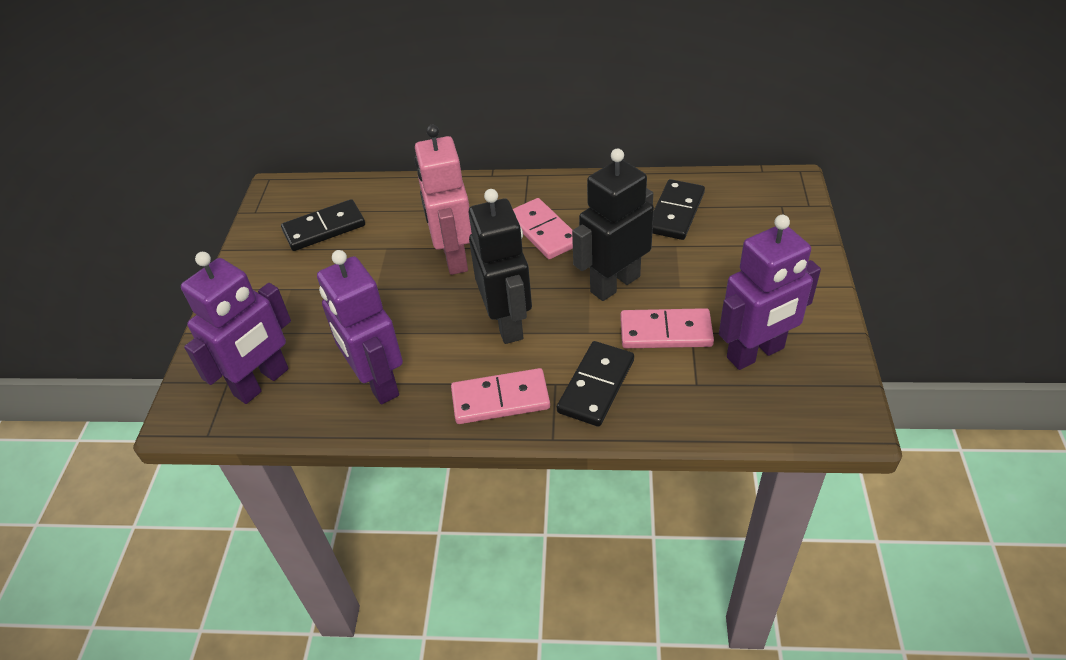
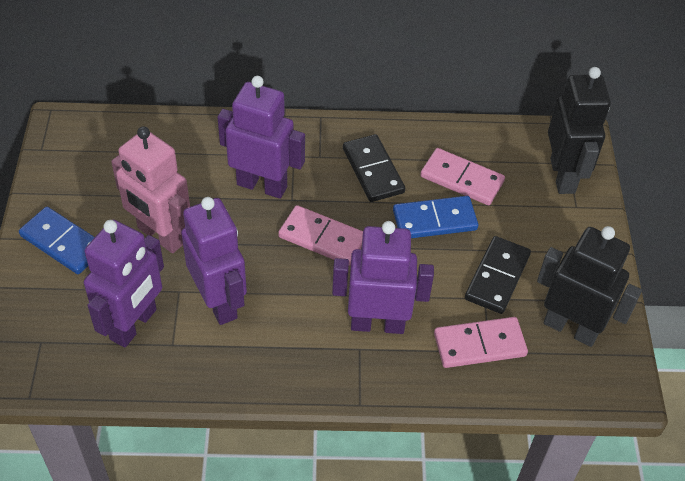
black domino: [281,199,365,251] [557,341,634,427] [652,179,705,240] = 3 -> [343,134,405,202] [465,236,531,314] = 2
blue domino: none = 0 -> [19,207,95,274] [393,196,479,238] = 2
purple robot: [181,252,291,404] [317,250,403,404] [719,215,821,370] = 3 -> [84,220,164,348] [181,197,247,325] [217,76,305,199] [332,221,434,334] = 4

